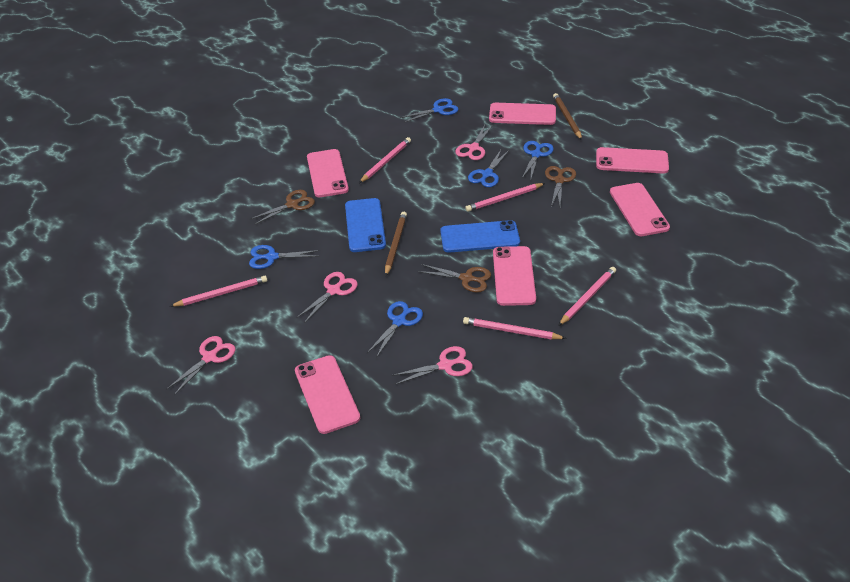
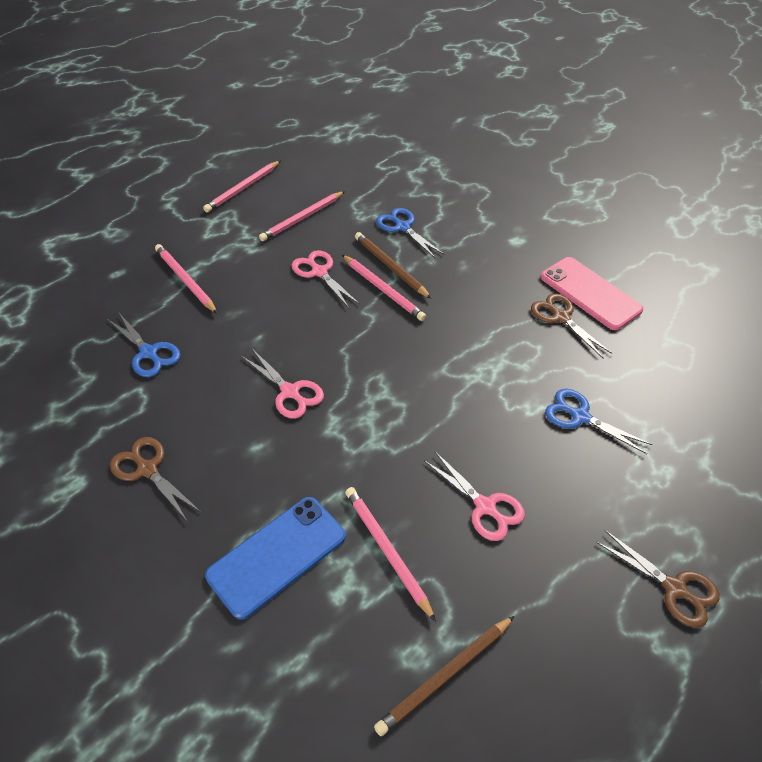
blue phone: [345,198,386,252] [440,220,520,253] = 2 -> [205,497,346,620] = 1
blue scissors: [249,245,320,269] [367,301,423,358] [400,98,459,123] [468,150,509,187] [522,141,554,178] = 5 -> [107,313,181,377] [376,208,444,258] [545,389,652,454] = 3
pink phone: [295,355,360,434] [307,149,349,197] [489,103,556,125] [493,246,536,306] [596,147,669,174] [610,183,670,236] = 6 -> [541,257,643,330] = 1
pink scissors: [166,336,235,395] [296,272,358,323] [392,346,473,385] [455,125,493,160] = 4 -> [241,349,324,419] [291,250,360,308] [424,452,525,541] = 3

